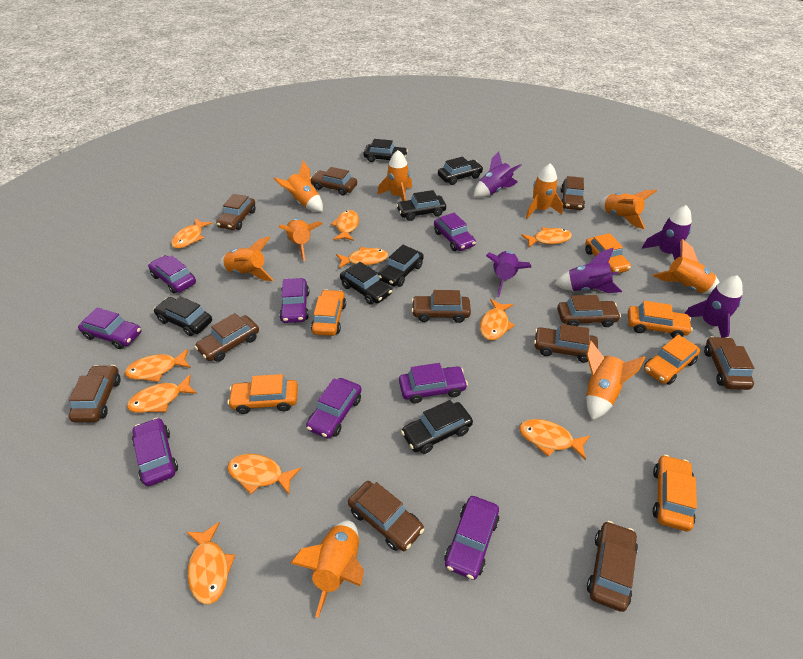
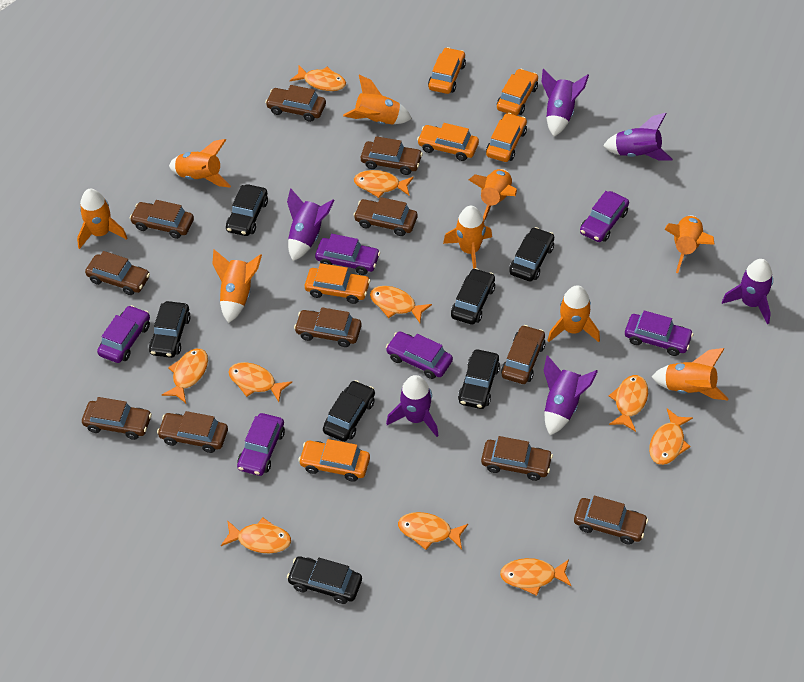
purple car: [78,307,142,349] [132,418,178,486] [148,255,196,294] [279,278,309,323] [306,378,362,439] [399,363,468,404] [434,213,476,251] [444,496,499,580] = 8 -> [97,305,150,363] [237,413,285,476] [315,234,380,275] [386,332,453,379] [580,191,629,242] [625,310,694,356] = 6
purple rocket: [474,152,522,198] [486,251,532,297] [555,248,622,293] [642,205,692,260] [684,275,743,338] = 5 -> [287,188,335,261] [386,375,439,437] [541,68,589,136] [544,355,598,435] [603,113,673,161] [722,259,773,324] = 6

